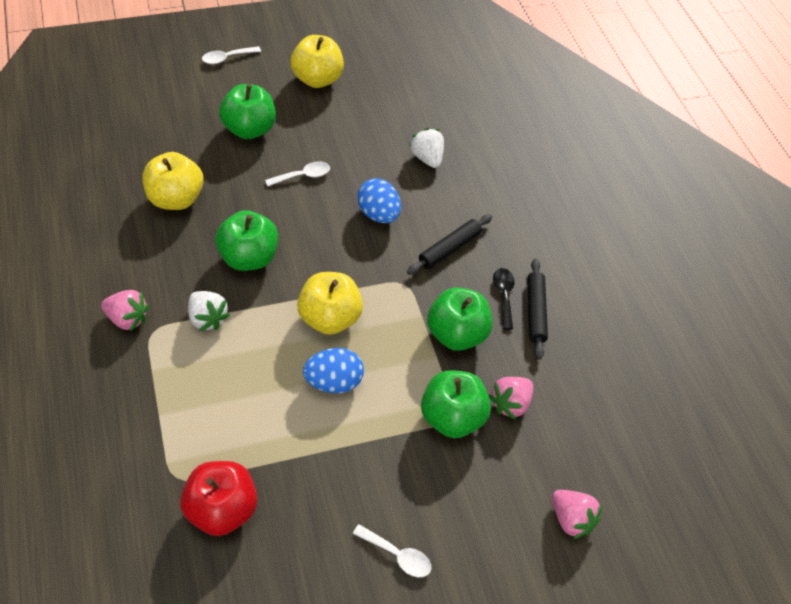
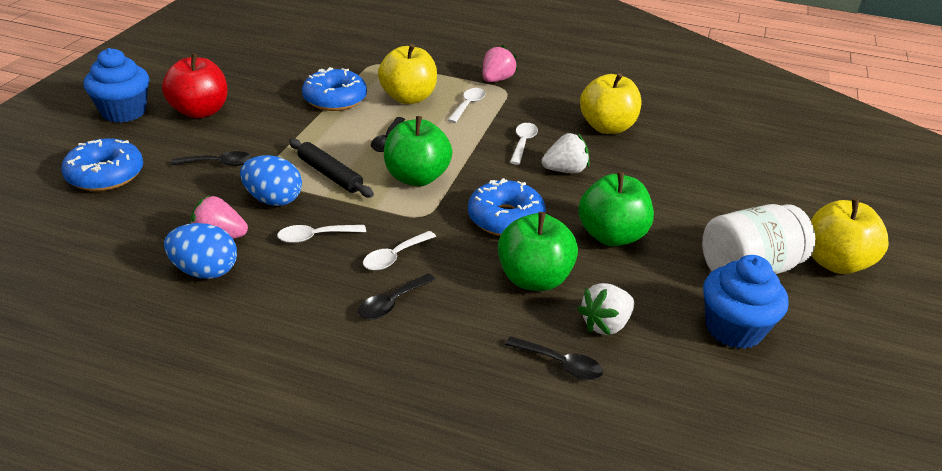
black rolling pin: [407,214,492,275] [527,259,548,359] = 2 -> [289,138,374,197] = 1
black spoon: [493,268,514,330] = 1 -> [171,151,252,166] [358,273,436,320] [371,117,405,152] [505,336,603,380] = 4
blue cupcake: none = 0 -> [84,48,149,123] [703,255,789,349] = 2
blue donut: none = 0 -> [61,138,143,191] [302,67,367,111] [468,178,546,236] = 3
green apple: [215,210,278,271] [219,84,276,139] [421,370,491,438] [427,287,492,351] = 4 -> [384,116,452,186] [498,212,578,291] [578,172,654,246] = 3
pink strawberry: [101,290,149,331] [488,377,533,420] [552,490,602,539] = 3 -> [190,196,248,239] [482,45,517,82] = 2
white jar: none = 0 -> [702,204,816,274] = 1
white spoon: [202,46,261,64] [265,161,330,186] [353,524,432,577] = 3 -> [277,225,366,243] [363,231,436,271] [448,88,485,123] [510,123,538,165] = 4

